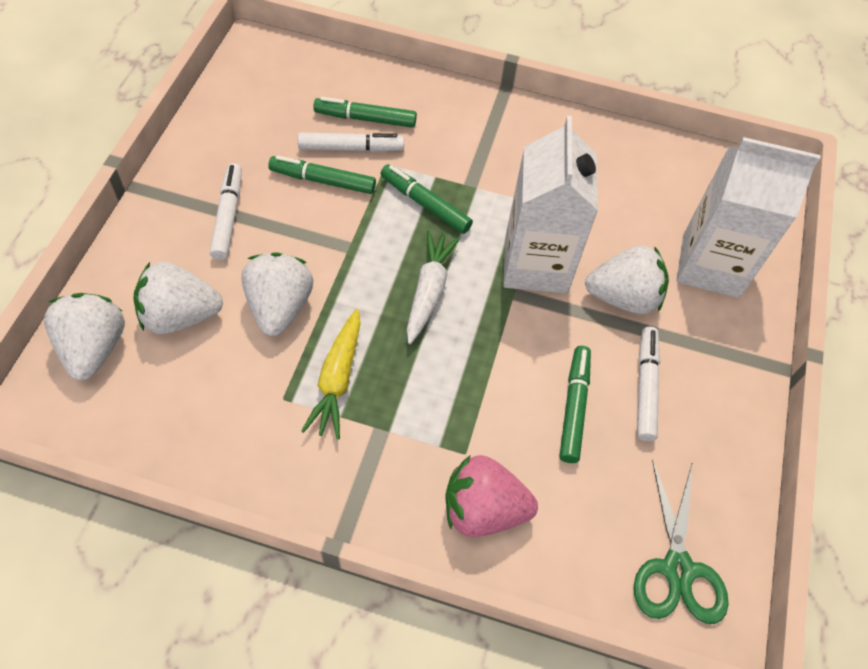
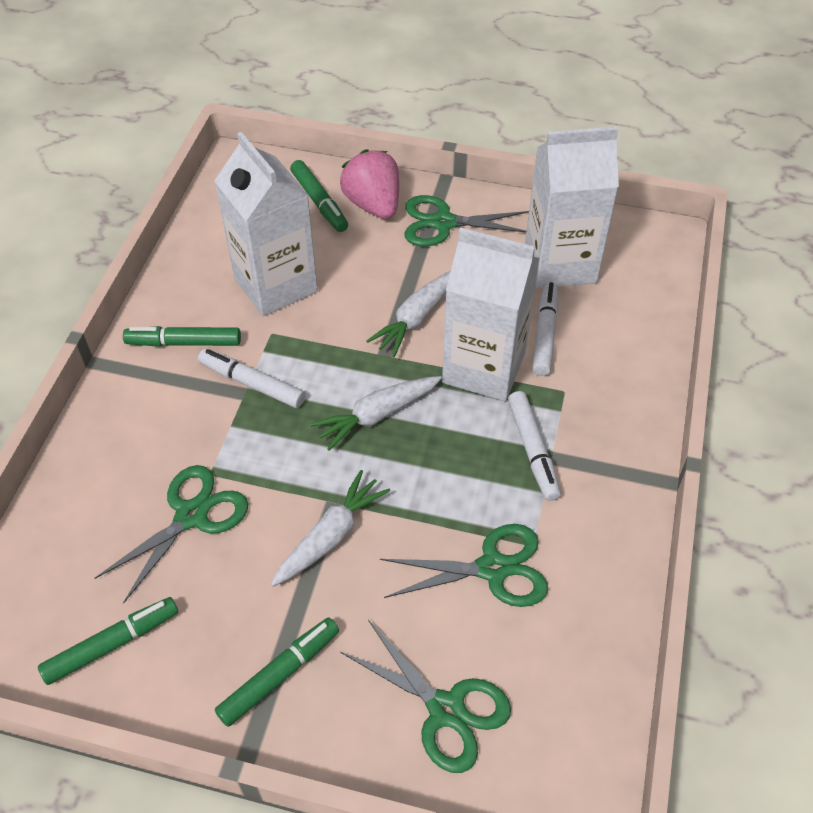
green scissors: [634,460,729,624] = 1 -> [95,465,249,604] [340,620,511,773] [380,524,548,607] [404,195,529,247] = 4
white carrot: [407,230,460,344] = 1 -> [271,470,390,587] [310,376,442,450] [366,271,450,357] = 3
white carton: [503,116,598,294] [677,137,820,298] = 2 -> [214,132,318,316] [442,228,540,401] [525,127,619,288] = 3
white strawberry: [44,293,125,380] [133,262,223,334] [241,253,314,336] [585,245,669,315] = 4 -> none = 0
yellow carrot: [301,309,361,439] = 1 -> none = 0

